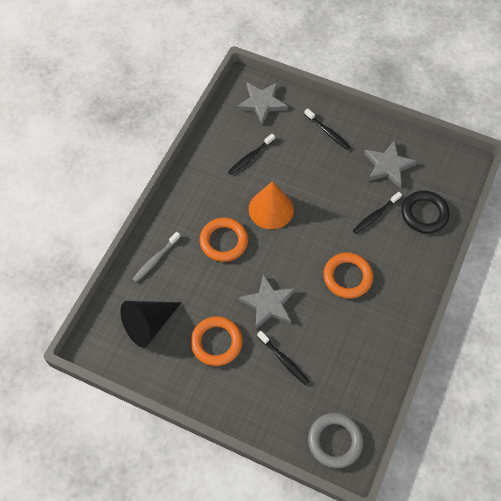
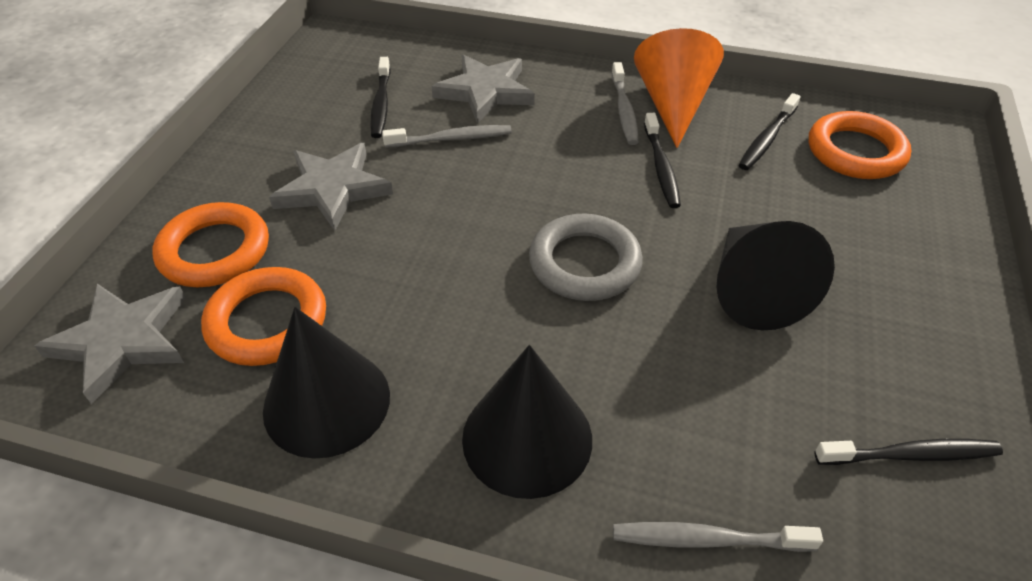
black cone: [120,301,181,348] = 1 -> [263,307,390,459] [462,345,592,499] [716,221,835,330] = 3
black ring: [402,191,450,233] = 1 -> none = 0
grey toothbrush: [133,232,180,282] = 1 -> [382,125,512,148] [612,62,639,145] [613,522,823,552] = 3

